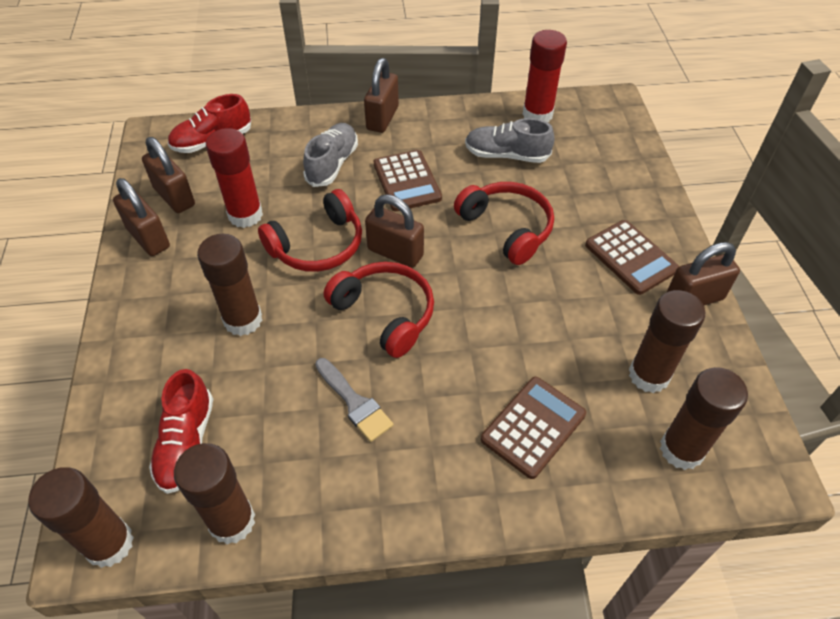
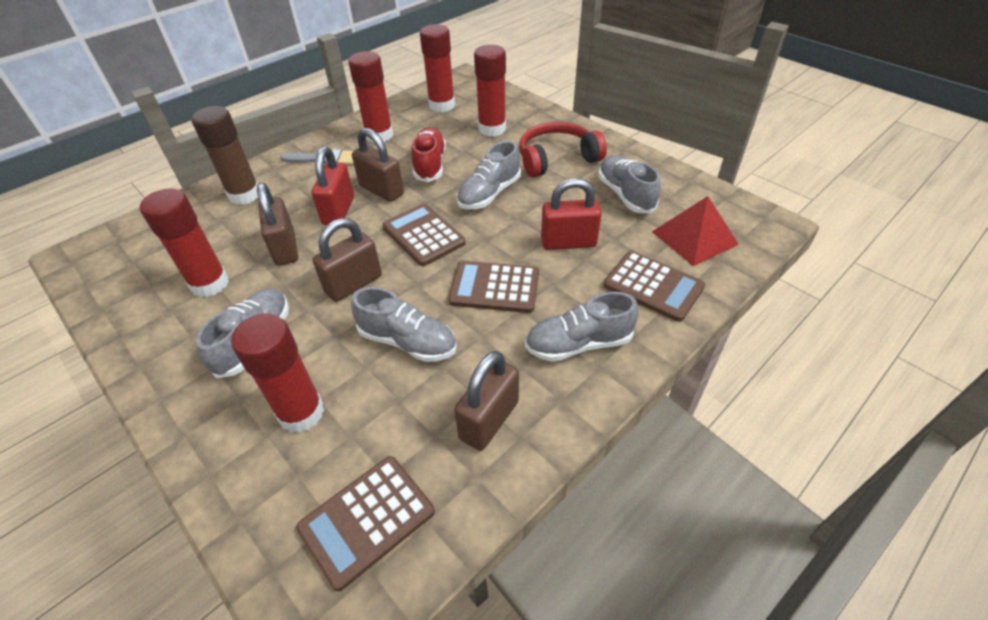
brown calculator: [374,150,442,212] [481,377,586,479] [585,220,679,295] = 3 -> [296,456,435,591] [382,204,466,266] [448,261,539,313] [603,251,705,322] = 4
brown glue stick: [29,467,134,568] [174,443,255,544] [197,234,262,336] [629,290,705,393] [660,367,748,470] = 5 -> [192,106,258,205] = 1
brown padlock: [113,178,170,256] [142,137,195,213] [364,58,399,133] [365,194,424,268] [666,242,740,305] = 5 -> [257,183,298,266] [313,218,382,302] [352,128,404,202] [454,351,519,451] = 4
grey shoe: [303,123,358,187] [465,118,555,163] = 2 -> [196,289,289,378] [351,287,457,362] [457,141,521,209] [525,292,639,362] [598,155,661,213] = 5
red glue stick: [206,128,263,228] [523,30,567,122] = 2 -> [140,188,229,297] [231,313,324,433] [348,51,393,143] [420,24,455,112] [474,45,506,137] = 5
red headphones: [258,189,362,272] [324,262,434,358] [454,182,554,265] = 3 -> [520,122,607,177] = 1
red padlock: none = 0 -> [312,146,354,225] [541,178,602,250] = 2
red pyramid: none = 0 -> [652,196,739,266] = 1
red shoe: [149,369,213,494] [168,94,251,153] = 2 -> [411,128,446,182] = 1

